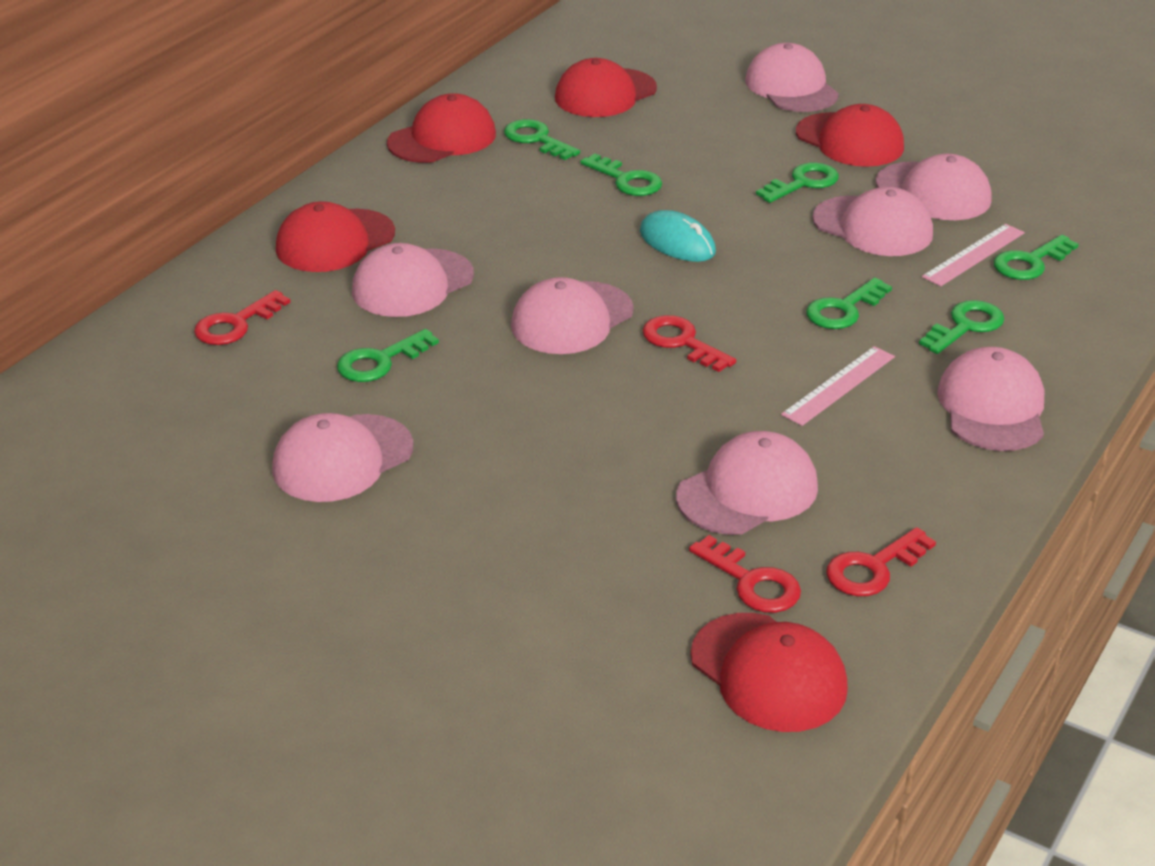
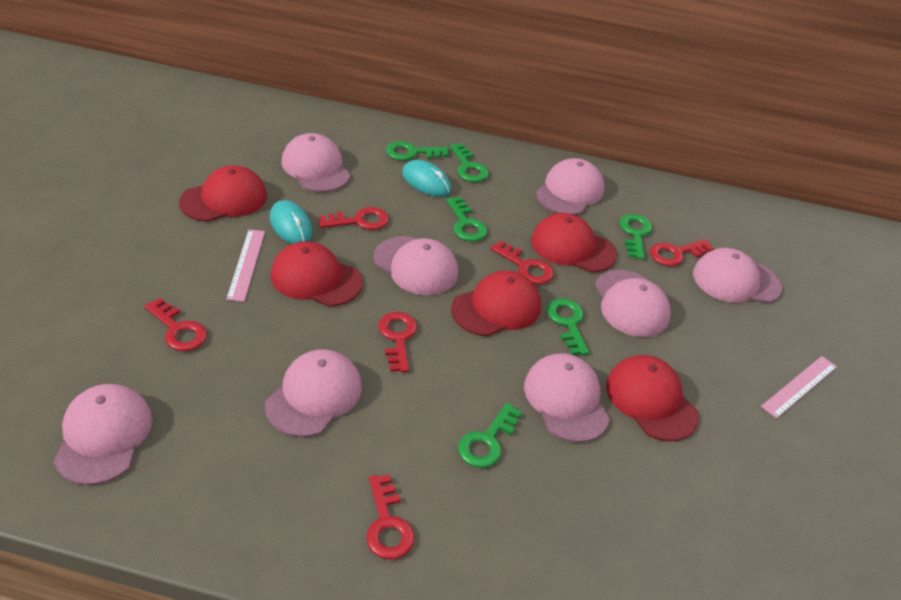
green key: [337,329,439,382] [504,119,580,160] [580,153,662,196] [756,163,839,203] [806,277,892,329] [919,300,1004,354] [994,235,1079,280] = 7 -> [386,141,449,161] [446,197,488,242] [450,143,489,182] [458,403,522,468] [547,298,589,355] [619,214,652,259] = 6
red key: [194,290,290,345] [642,315,736,372] [689,535,801,613] [826,527,936,596] = 4 -> [145,298,207,351] [319,207,389,230] [366,474,415,560] [378,312,417,372] [490,241,554,284] [650,239,714,266] = 6
turquoise mouse: [640,210,716,262] = 1 -> [270,200,313,244] [402,160,451,197] = 2

